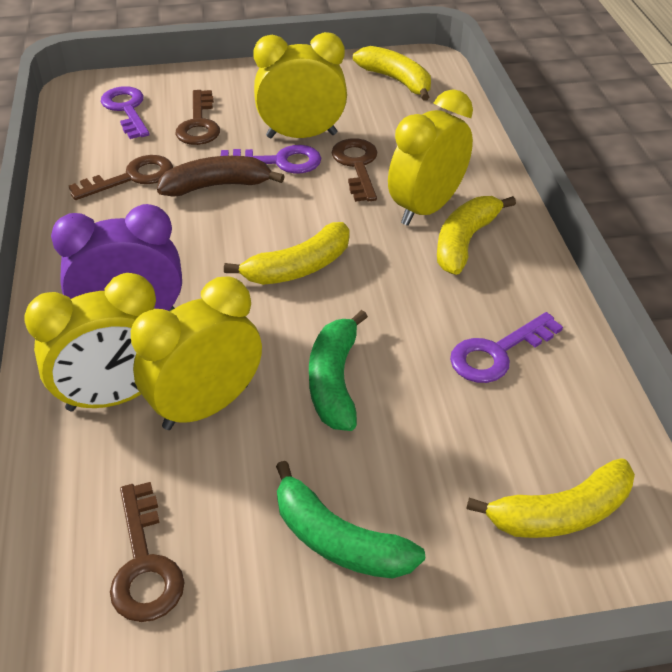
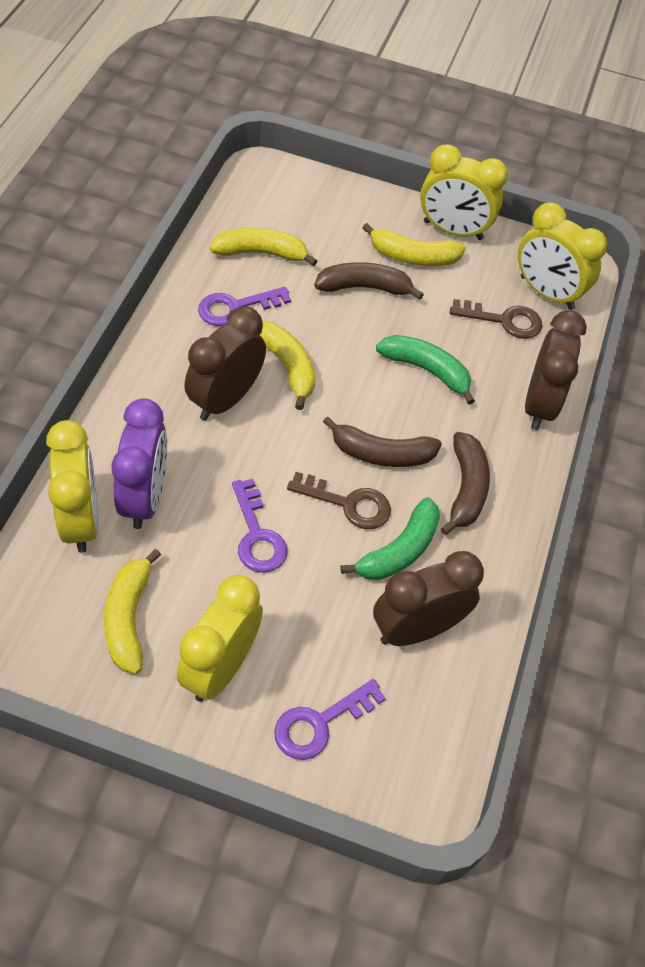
brown banana: [157,156,285,197] = 1 -> [314,262,424,300] [323,416,442,467] [441,432,490,535] = 3
brown clock: none = 0 -> [184,306,266,421] [373,551,484,646] [525,310,587,430] = 3
brown key: [69,155,173,200] [110,482,185,622] [176,90,220,145] [331,138,377,202] = 4 -> [287,472,391,529] [450,299,542,339] = 2

